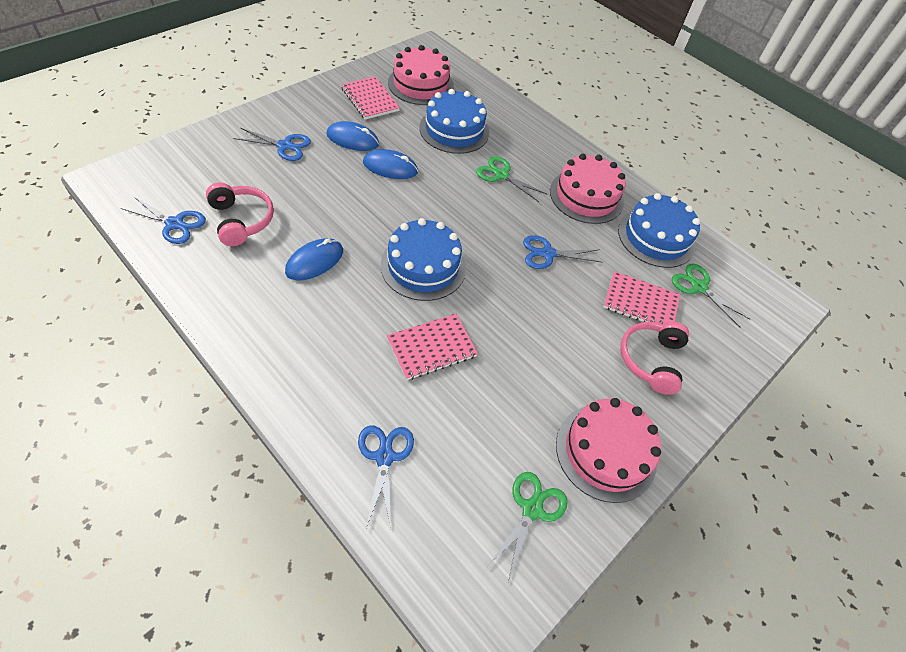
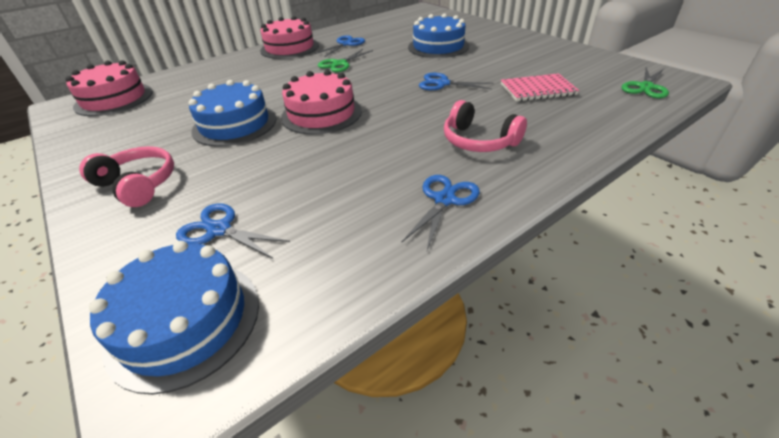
blue mouse: [285,238,343,280] [326,121,379,151] [363,149,418,179] = 3 -> none = 0
green scissors: [476,156,547,202] [486,472,568,582] [672,264,750,328] = 3 -> [318,49,373,72] [621,67,669,98] = 2
pink notebook: [341,76,400,120] [387,314,478,380] [603,271,680,324] = 3 -> [501,73,579,102] = 1

